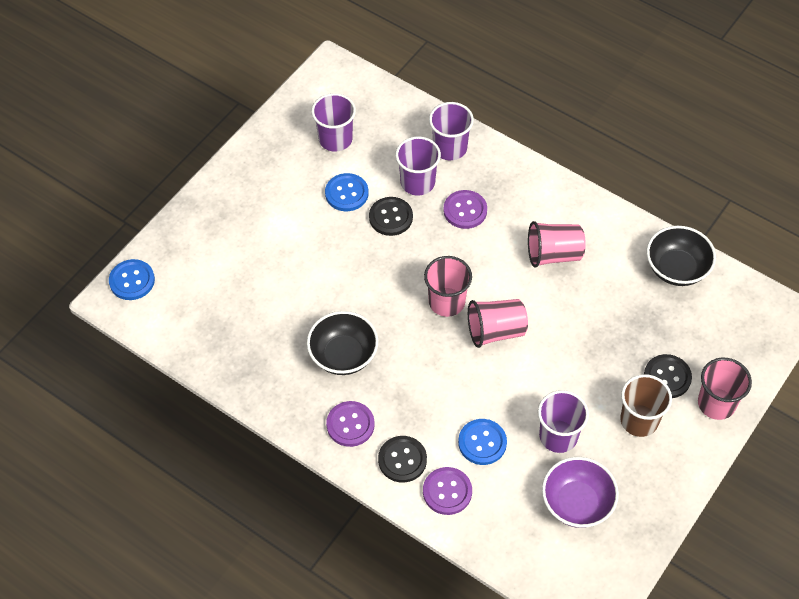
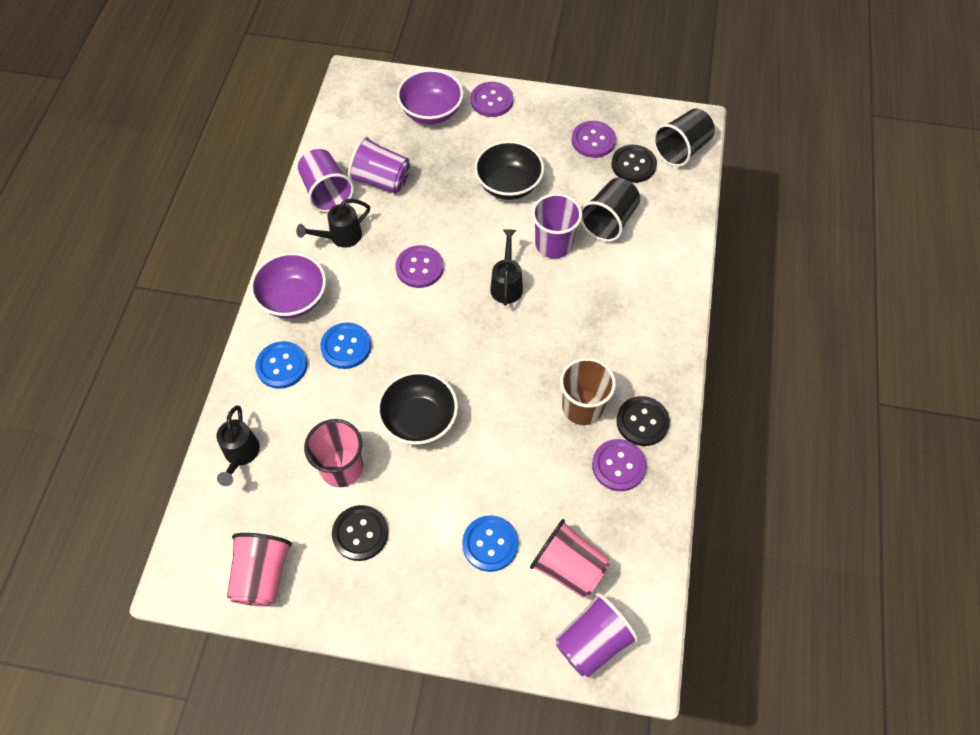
black cup: none = 0 -> [581,178,640,242] [653,108,715,167] = 2
black watering can: none = 0 -> [217,406,260,486] [296,199,370,247] [490,229,523,306] = 3
pink cup: [424,256,472,317] [468,299,528,348] [528,221,586,268] [698,358,752,420] = 4 -> [227,533,292,606] [304,419,363,487] [530,519,610,598] = 3
purple bowl: [542,457,619,528] = 1 -> [250,252,326,318] [397,69,464,124] = 2
purple button: [326,401,375,447] [423,467,472,515] [443,190,487,229] = 3 -> [396,245,444,288] [471,82,513,117] [572,121,616,158] [592,439,647,491] = 4

